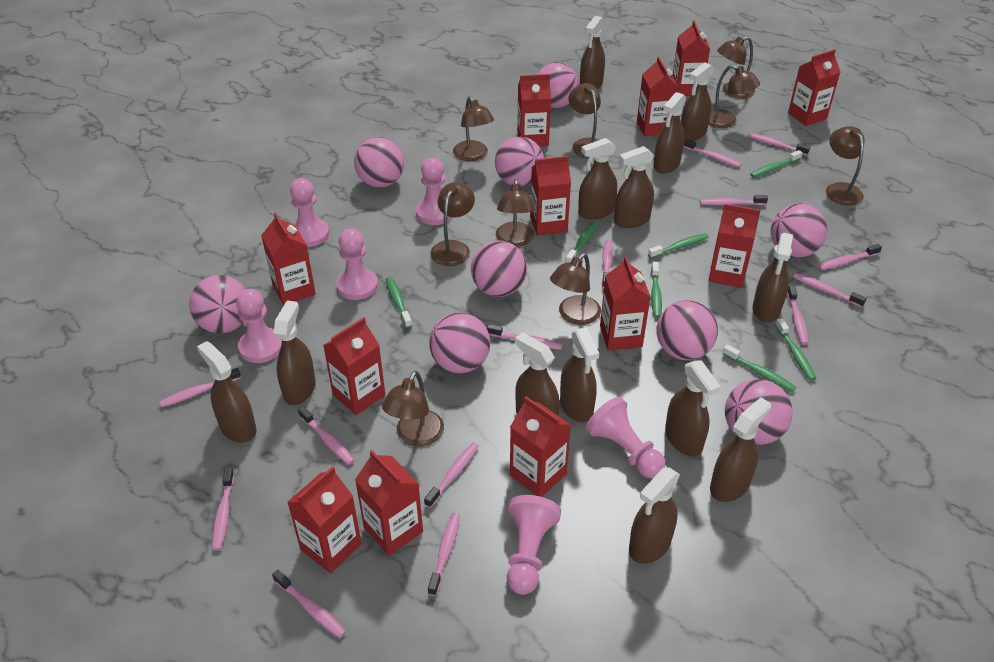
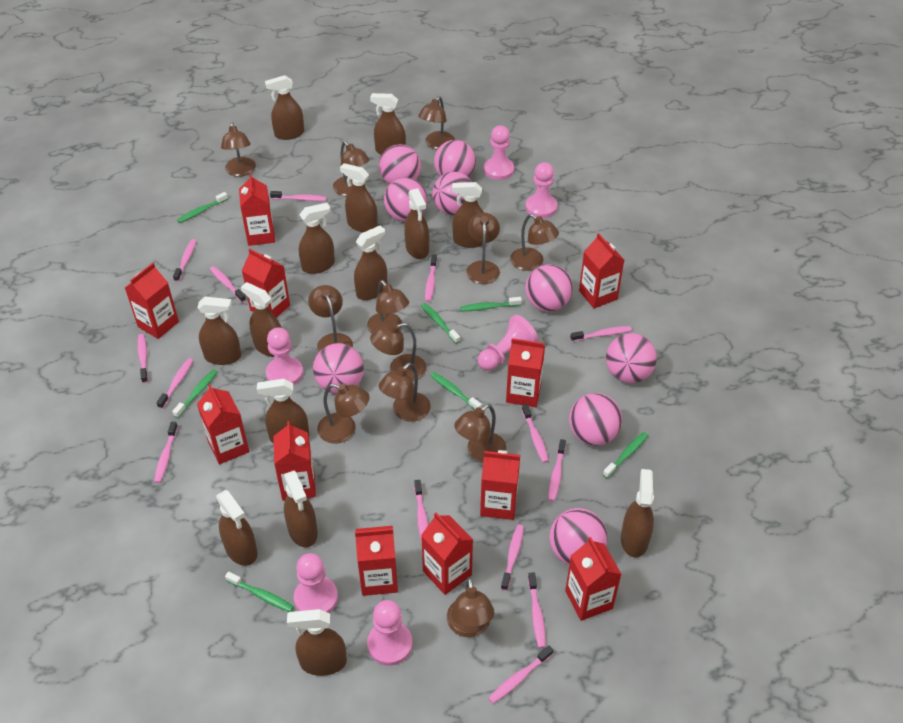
brown lamp: [382,371,444,447] [430,182,475,266] [453,96,494,161] [496,178,535,247] [550,253,601,325] [569,83,601,158] [708,65,760,128] [717,36,755,99] [826,126,864,206] = 9 -> [221,122,256,177] [308,285,353,352] [317,383,370,444] [333,141,370,196] [367,280,409,334] [370,323,426,381] [379,362,431,422] [418,96,455,150] [447,577,494,637] [454,404,506,463] [466,213,500,284] [510,214,559,271] = 12
brown spray bottle: [197,341,257,443] [273,301,316,405] [515,332,560,415] [560,328,599,422] [578,138,617,220] [580,16,605,89] [614,146,654,228] [629,467,680,564] [653,92,686,174] [665,360,721,456] [681,62,714,141] [710,397,771,502] [752,233,793,323] = 13 -> [197,297,241,365] [216,490,257,566] [241,282,282,357] [257,379,309,444] [265,75,304,140] [284,471,318,547] [287,609,347,676] [299,203,335,274] [340,163,378,232] [354,226,387,300] [370,93,406,155] [404,188,429,259] [452,182,484,248] [621,469,654,558] = 14
red carton: [261,213,316,305] [287,466,362,573] [323,317,385,415] [355,450,423,556] [510,396,571,497] [517,74,551,147] [530,156,571,236] [600,256,650,351] [637,57,679,136] [672,20,710,96] [708,204,761,288] [788,49,840,126] = 12 -> [125,263,179,339] [197,384,249,464] [239,174,275,246] [242,249,290,318] [273,421,316,501] [355,526,398,596] [421,513,473,595] [480,450,520,520] [506,338,545,407] [565,537,622,621] [579,233,624,308] = 11

